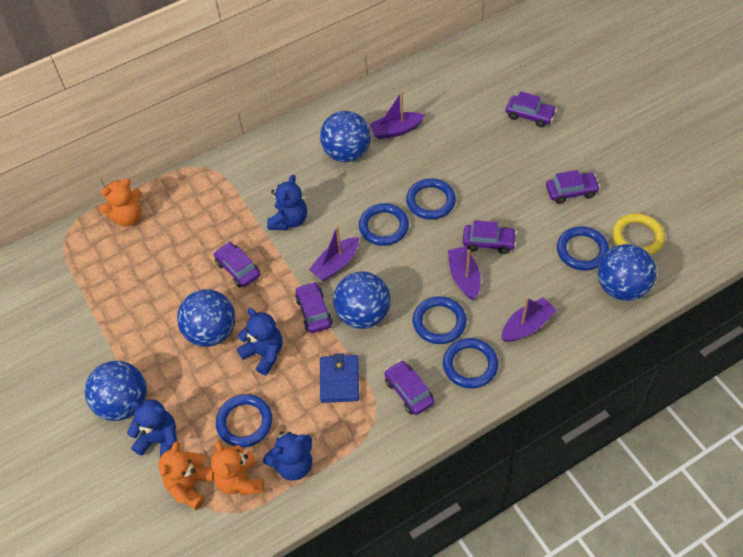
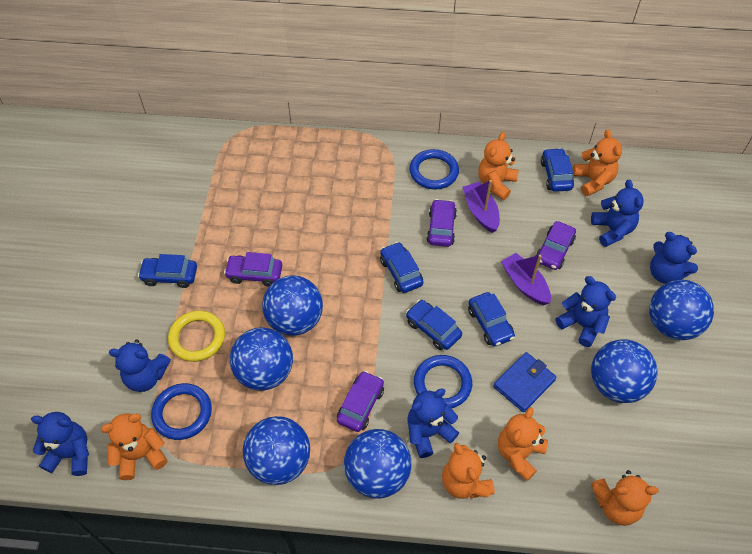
blue ball: [85,361,147,421] [177,289,235,347] [320,111,371,162] [333,272,391,329] [598,244,657,301] = 5 -> [230,328,293,391] [243,416,310,485] [262,275,323,336] [344,429,411,499] [591,339,658,403] [649,280,714,340] = 6
blue car: none = 0 -> [138,254,197,288] [380,242,423,293] [406,300,462,350] [468,292,515,346] [541,148,574,192] = 5
blue ring: [216,394,272,447] [359,203,409,246] [406,178,456,220] [413,296,467,344] [443,338,498,388] [557,226,609,271] = 6 -> [151,383,212,440] [409,149,459,189] [414,355,472,409] = 3
blue teddy bear: [127,399,177,457] [237,308,283,375] [263,432,312,481] [267,175,307,230] = 4 -> [31,412,89,476] [109,339,171,392] [407,388,459,458] [556,276,616,347] [591,179,644,247] [650,232,698,284] = 6
orange teddy bear: [99,179,142,226] [159,441,214,510] [211,441,264,495] = 3 -> [101,413,167,480] [442,443,495,499] [478,132,519,200] [498,407,548,481] [573,130,622,196] [591,470,659,526] = 6
purple boat: [309,226,359,281] [370,91,425,139] [448,246,481,300] [502,297,557,342] = 4 -> [463,180,500,233] [501,253,551,305] = 2
purple car: [214,242,260,288] [295,281,333,333] [384,360,434,415] [463,220,517,254] [506,91,557,128] [546,170,600,204] = 6 -> [224,252,282,287] [337,371,384,432] [427,199,457,247] [535,221,576,270] = 4

